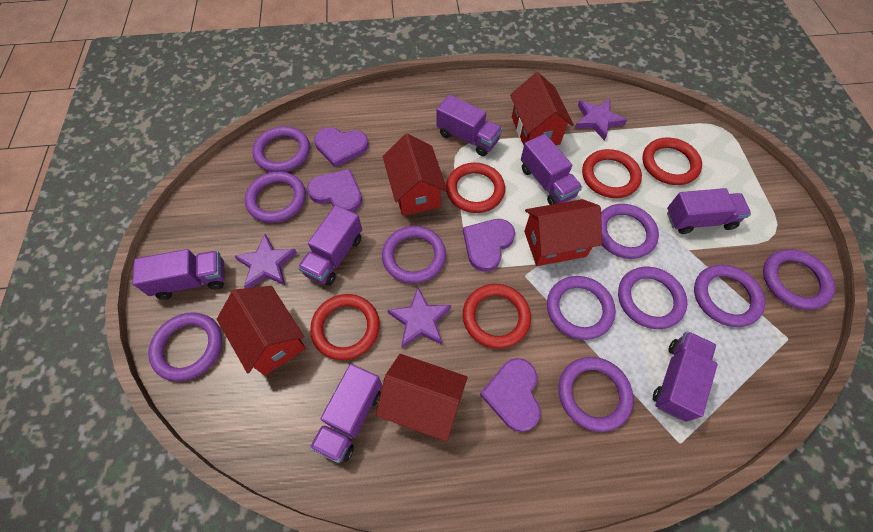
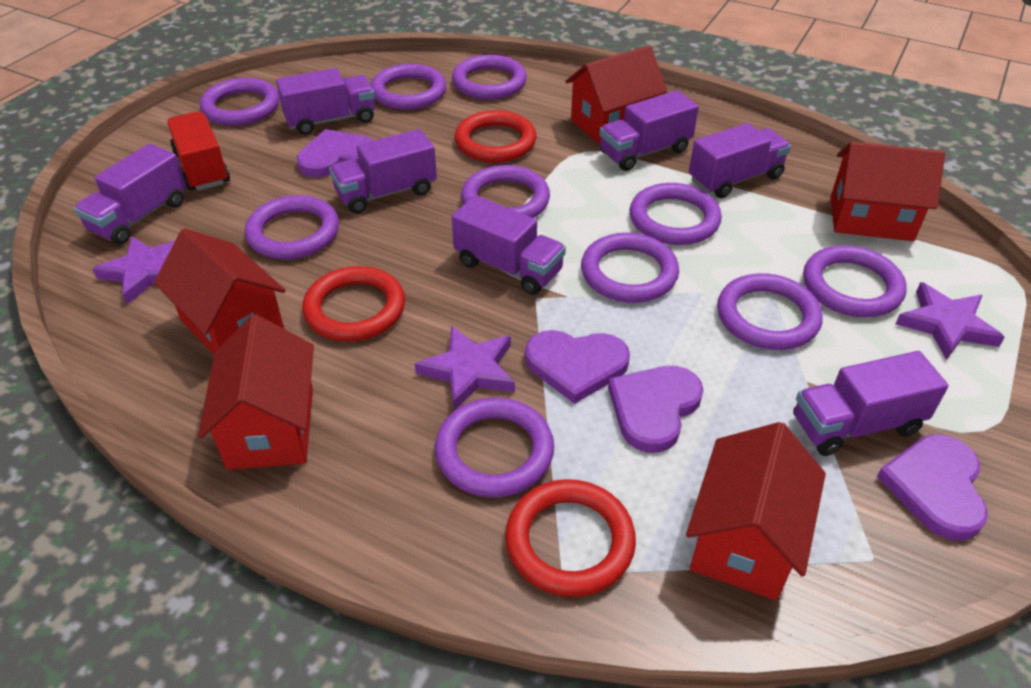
red ring: [310,294,380,360] [446,163,505,213] [463,284,531,349] [582,149,642,198] [642,137,702,185] = 5 -> [302,266,405,341] [455,110,537,162] [505,479,636,597] = 3
red truck: none = 0 -> [167,111,230,191] = 1

